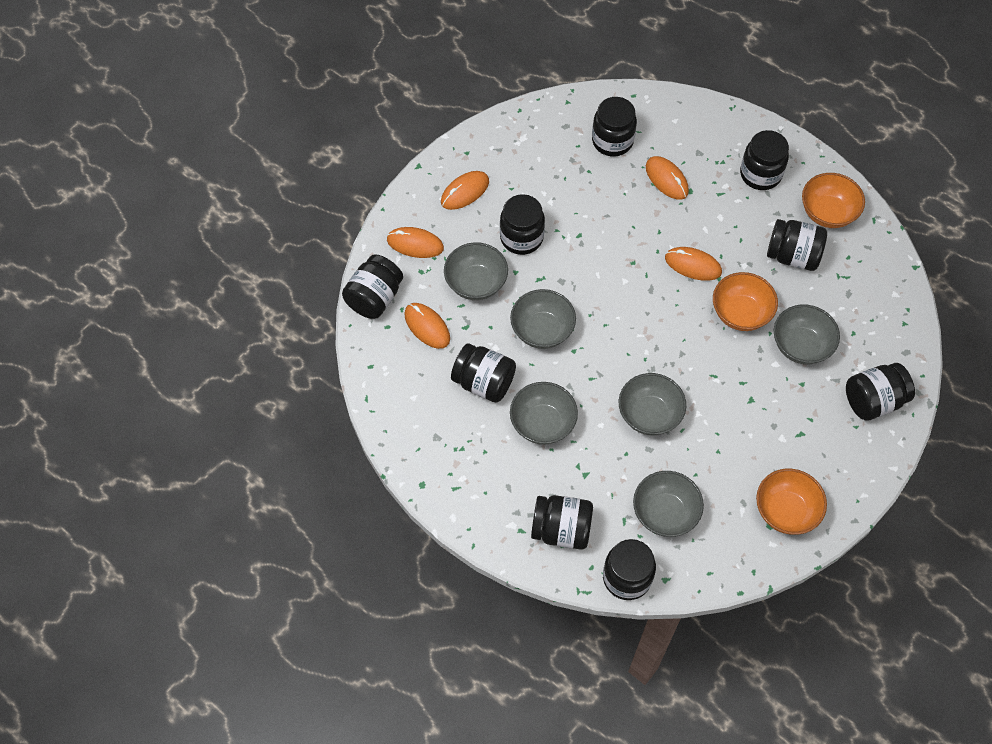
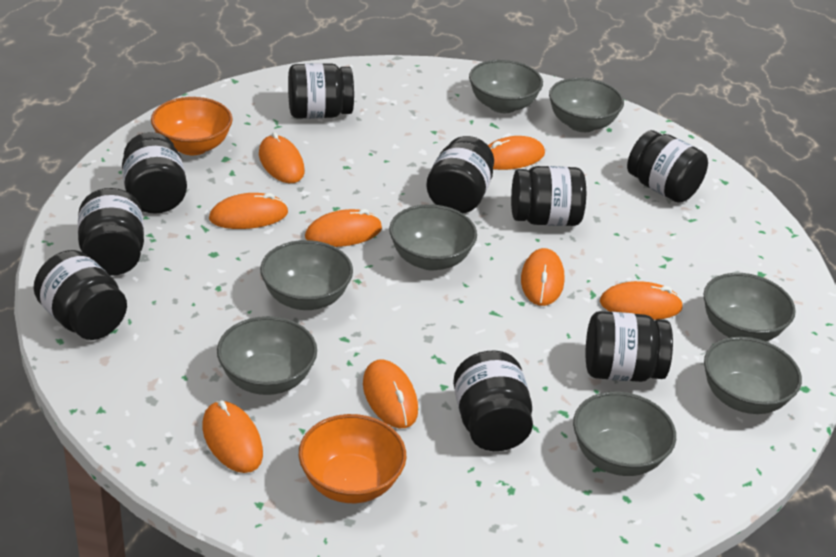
grey bowl: [444,242,508,300] [510,289,576,349] [510,382,578,445] [619,373,686,435] [633,471,704,537] [774,304,840,364] = 6 -> [217,316,317,395] [260,240,353,310] [389,204,477,270] [469,60,543,113] [549,78,624,132] [573,392,676,476] [703,273,796,341] [704,337,802,414] = 8
orange bowl: [713,272,778,331] [756,469,827,535] [802,173,865,228] = 3 -> [151,97,233,155] [299,414,406,503] = 2
orange mouse: [387,227,444,258] [404,303,450,349] [441,171,489,210] [646,156,689,200] [665,247,722,281] = 5 -> [202,400,263,473] [209,193,288,229] [259,132,305,183] [305,209,382,247] [363,360,418,428] [488,136,545,170] [521,248,565,306] [600,281,683,320] = 8

